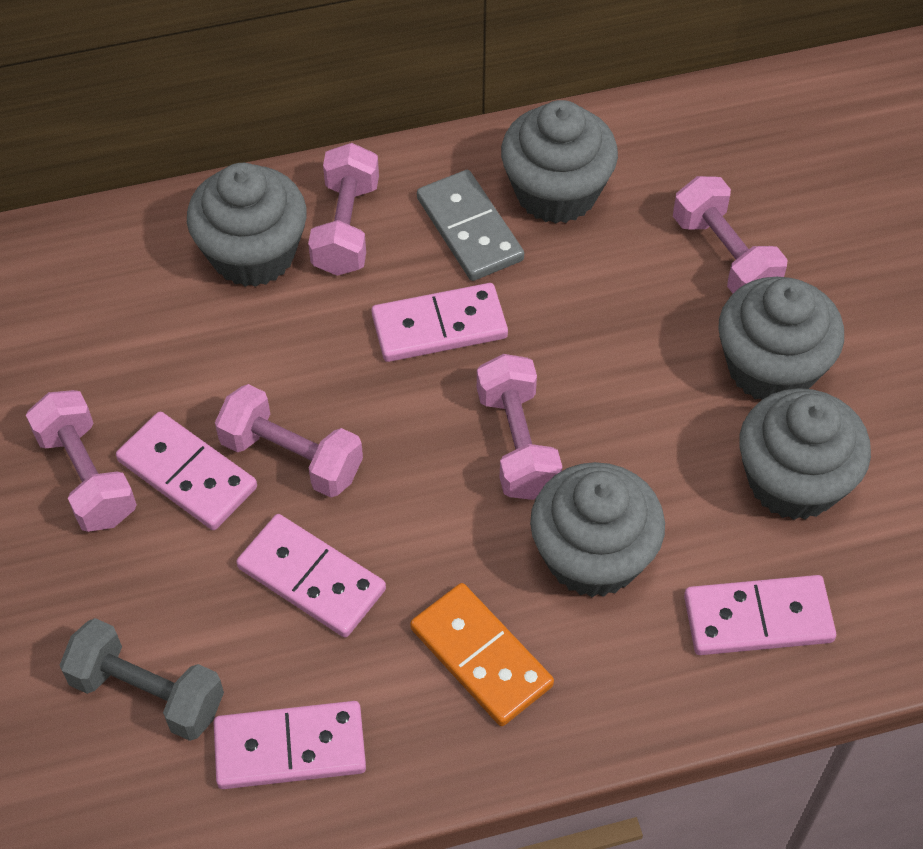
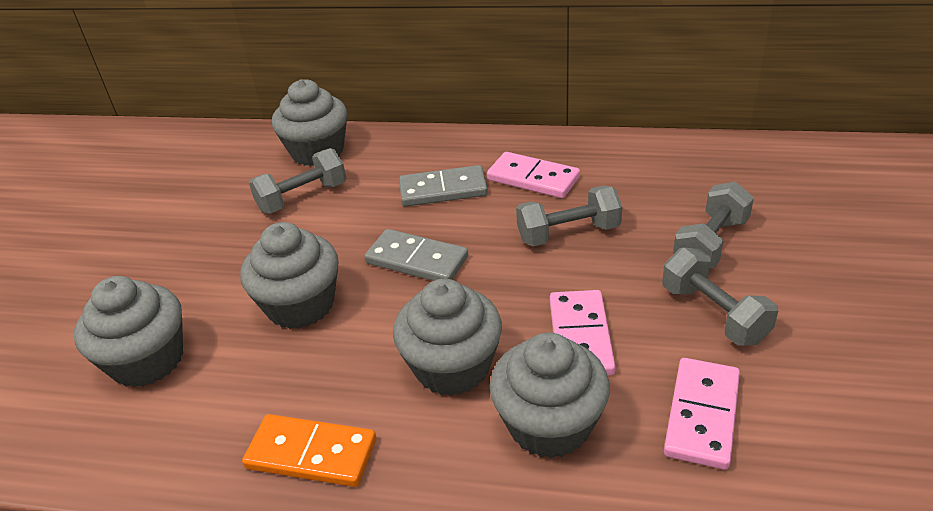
grey domino: [417,170,524,281] = 1 -> [364,229,468,281] [399,165,488,207] = 2
grey dumbbell: [60,618,224,741] = 1 -> [249,148,347,214] [516,185,622,247] [662,247,778,346] [673,182,754,268] = 4
pink domino: [116,412,257,530] [214,701,366,789] [236,514,386,638] [372,283,508,362] [684,575,836,655] = 5 -> [487,152,580,198] [550,290,615,375] [664,358,740,470] = 3
pink dumbbell: [26,390,137,532] [215,384,363,498] [308,143,379,276] [477,354,562,500] [673,176,788,293] = 5 -> none = 0

